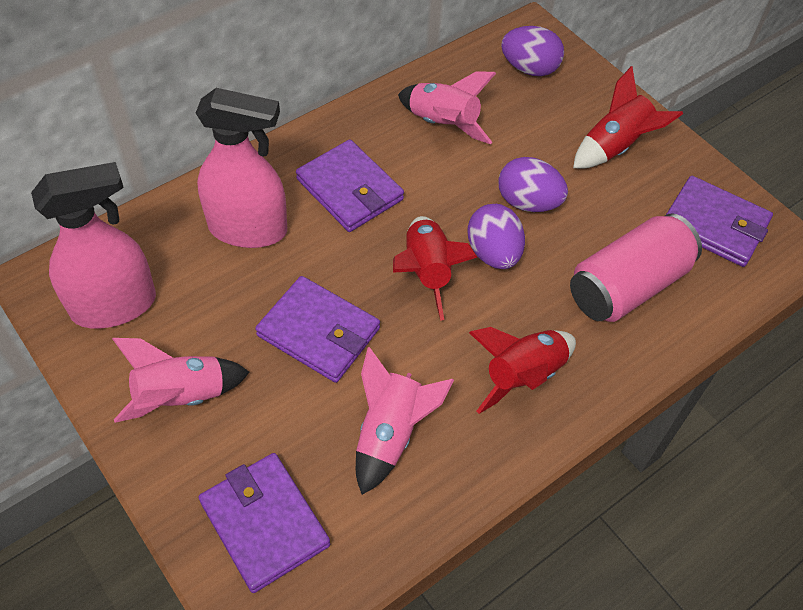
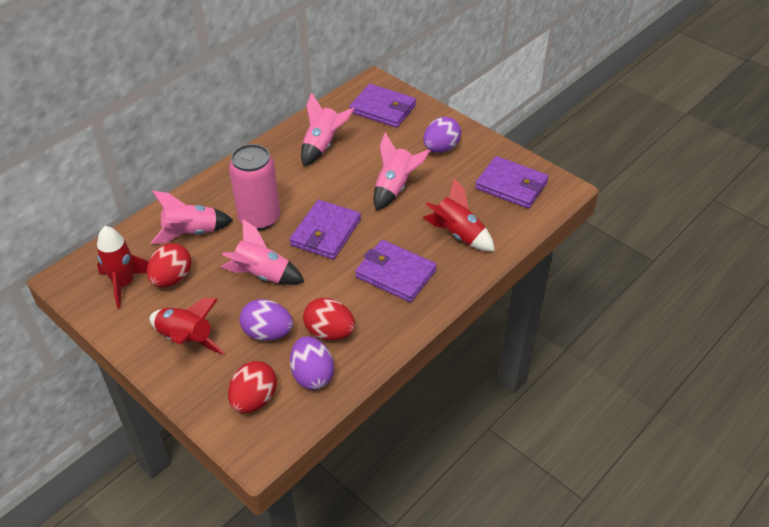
pink rocket: [112,338,249,423] [356,347,454,495] [398,71,496,144] = 3 -> [151,191,233,244] [221,219,304,285] [301,93,354,166] [374,133,431,211] = 4
pink spray bottle: [31,162,156,329] [196,88,287,248] = 2 -> none = 0
red egg: none = 0 -> [147,243,191,287] [228,361,277,413] [303,298,355,340] = 3

